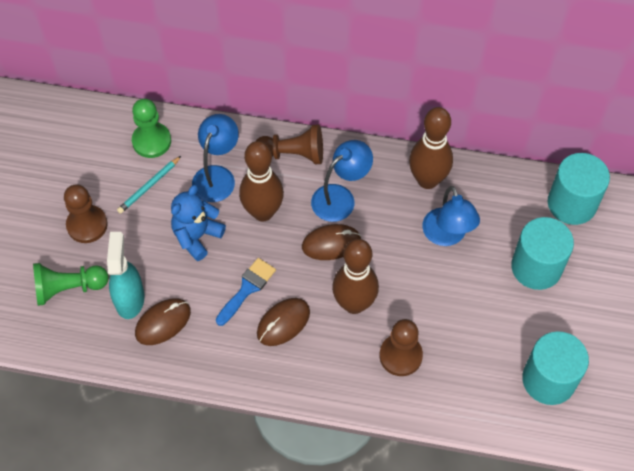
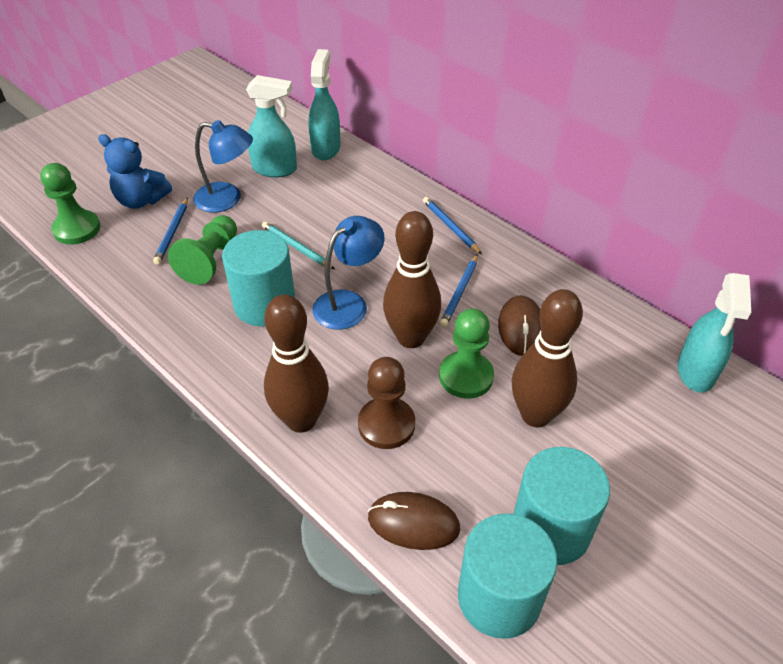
blue brush: [216,258,276,326] = 1 -> none = 0
blue lamp: [192,114,239,202] [311,140,373,222] [422,186,480,246] = 3 -> [193,120,253,213] [312,216,385,330] = 2
blue pencil: none = 0 -> [153,197,188,265] [423,197,482,254] [440,254,478,327] = 3
brown mouse: [135,298,191,345] [257,298,310,346] [302,224,361,260] = 3 -> [368,492,460,550] [498,295,541,356] = 2
brown pawn: [64,184,108,243] [256,124,323,164] [380,319,423,376] = 3 -> [358,357,415,449] = 1
green pawn: [33,263,109,306] [132,99,171,158] = 2 -> [40,163,100,245] [168,215,237,285] [439,308,494,399] = 3
turquoise spray bottle: [107,232,144,319] = 1 -> [246,75,297,177] [308,49,341,160] [678,273,751,393] = 3

